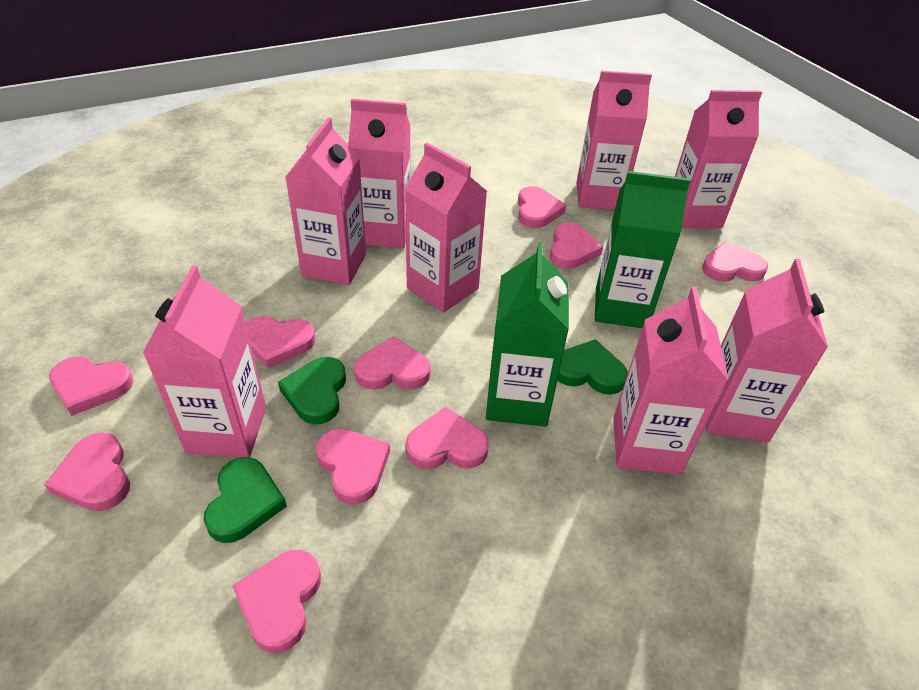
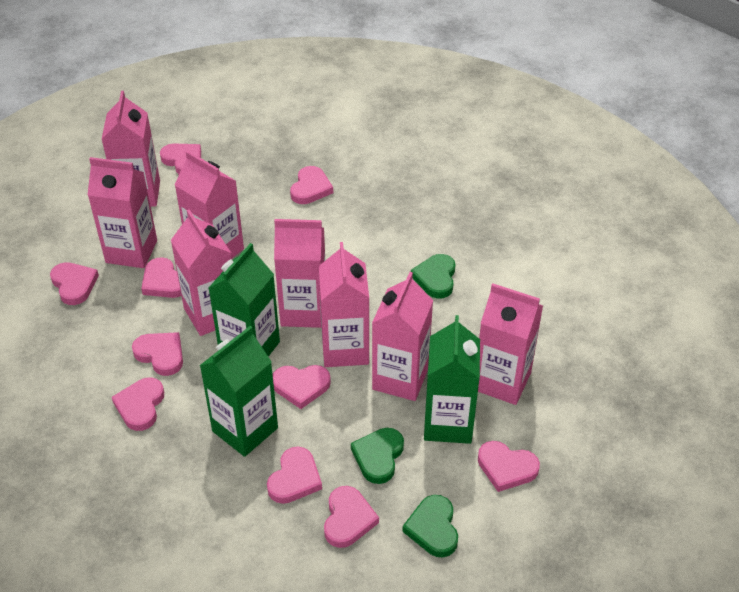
green carton: [486,242,569,427] [595,171,691,328] = 2 -> [199,326,278,457] [208,243,280,357] [424,315,480,444] = 3

